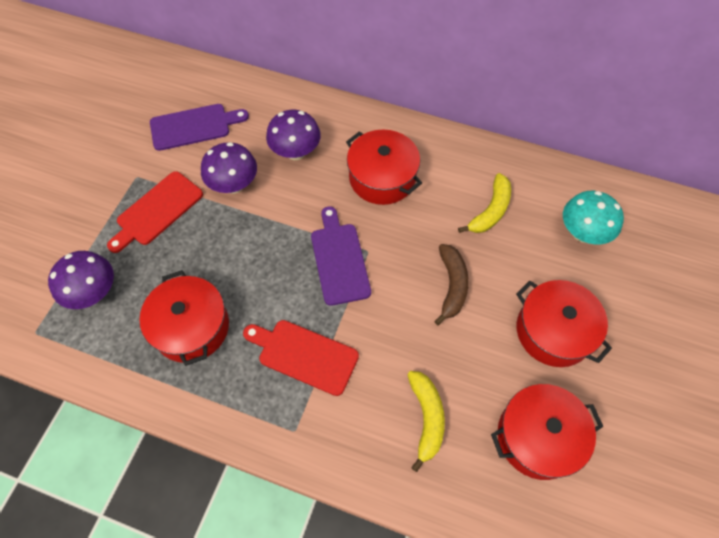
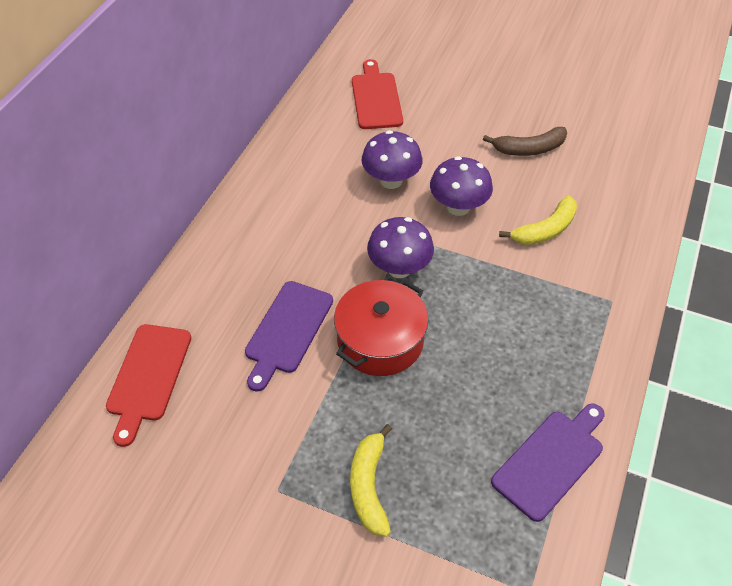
red pot: [140,270,229,366] [346,130,422,205] [491,384,603,480] [516,280,612,367] = 4 -> [334,279,428,376] = 1
turquoise mushroom: [563,191,624,245] = 1 -> none = 0

